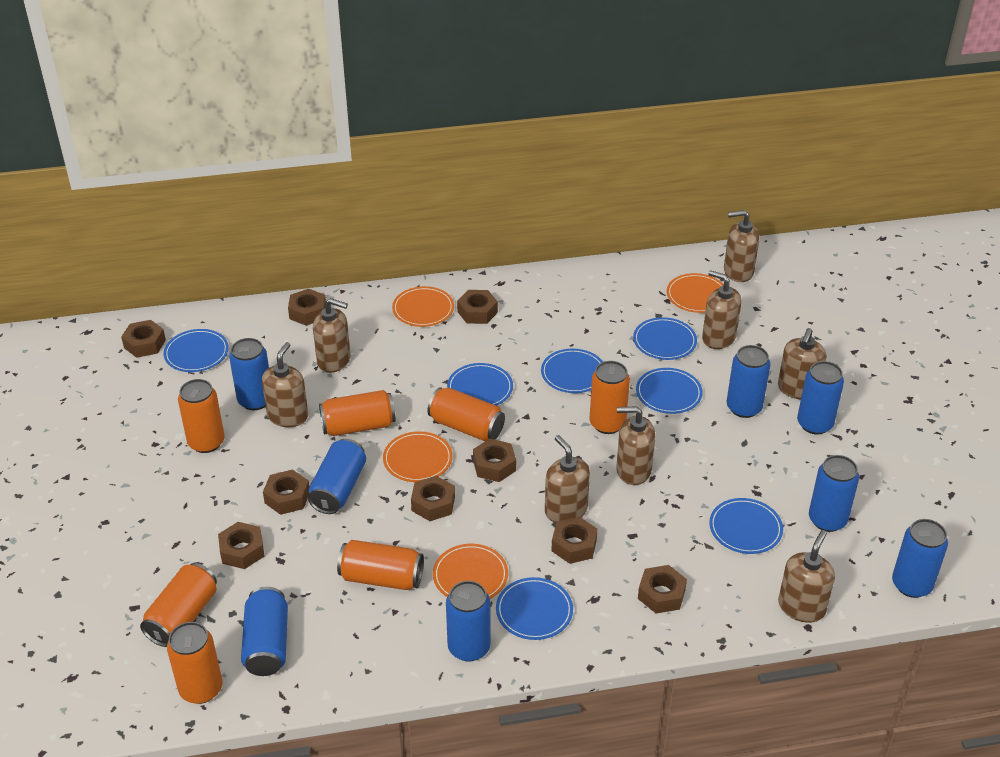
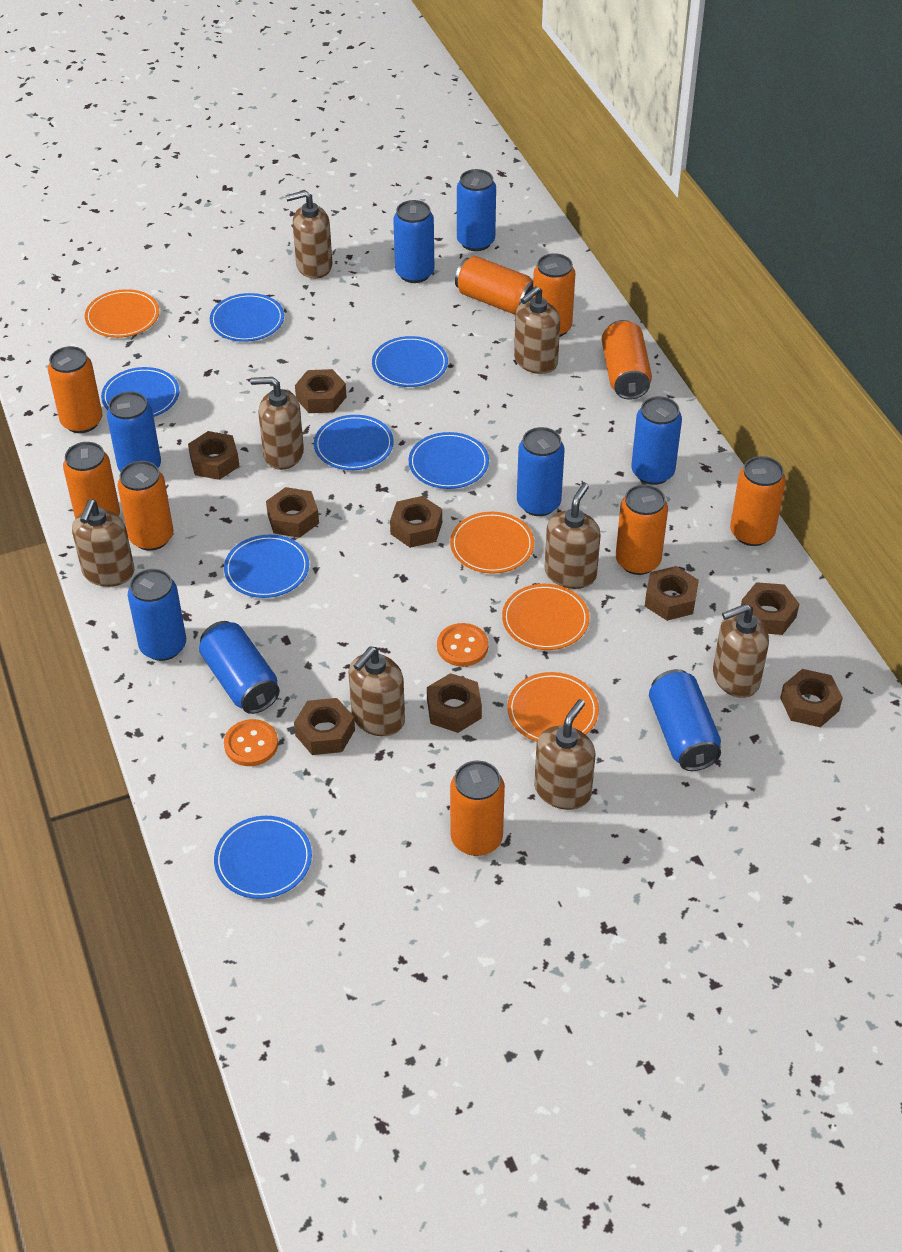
orange button: none = 0 -> [224,719,278,766] [437,623,488,667] = 2
orange can: [140,563,217,647] [167,622,223,704] [178,379,225,453] [319,390,396,436] [337,540,424,590] [427,387,505,441] [589,361,630,434] = 7 -> [48,346,102,433] [63,442,120,519] [117,461,174,551] [450,761,505,856] [455,256,533,314] [533,253,575,337] [602,320,652,400] [616,484,668,575] [730,456,786,546] = 9

